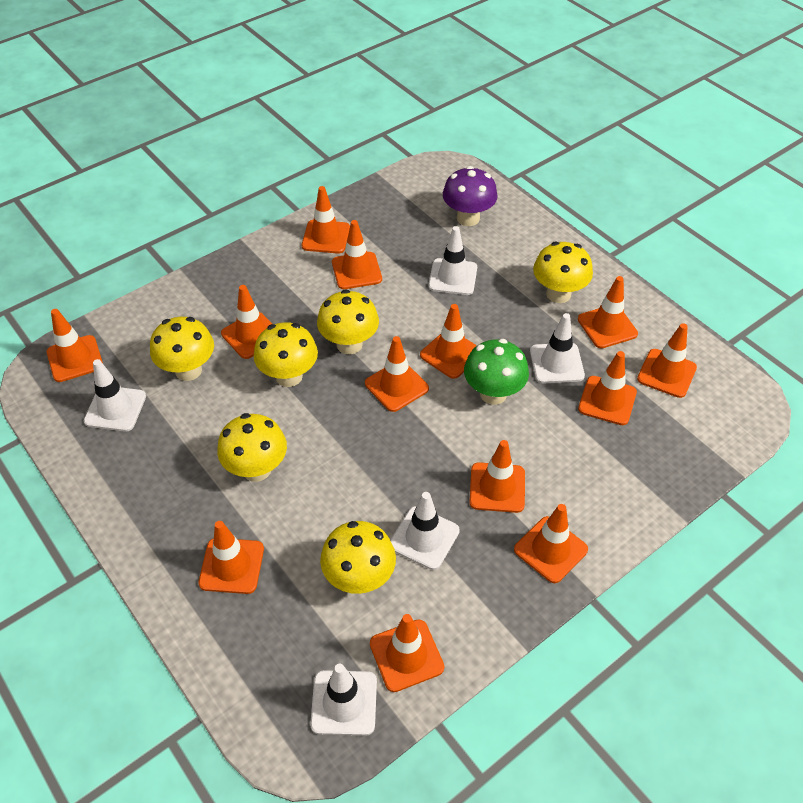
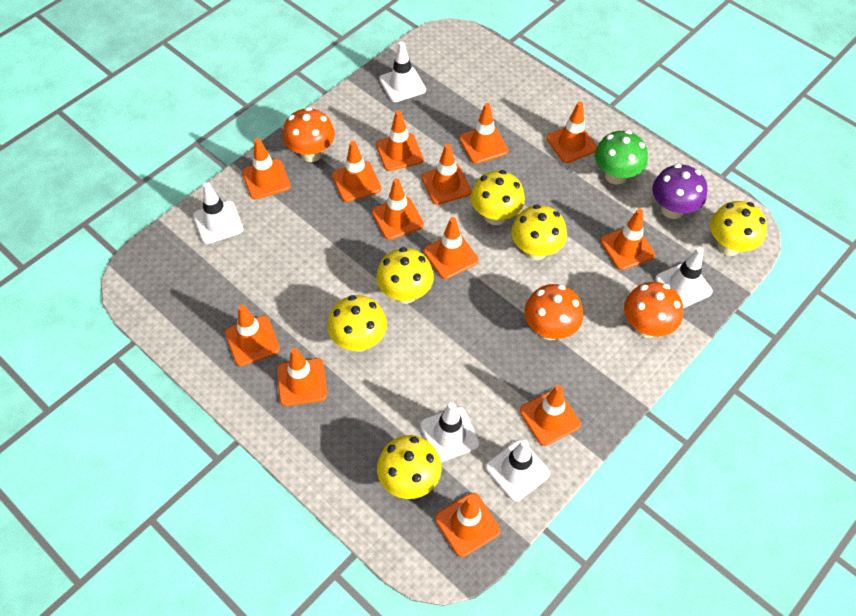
orange mushroom: none = 0 -> [283,107,335,162] [525,284,583,340] [624,282,683,338] = 3

